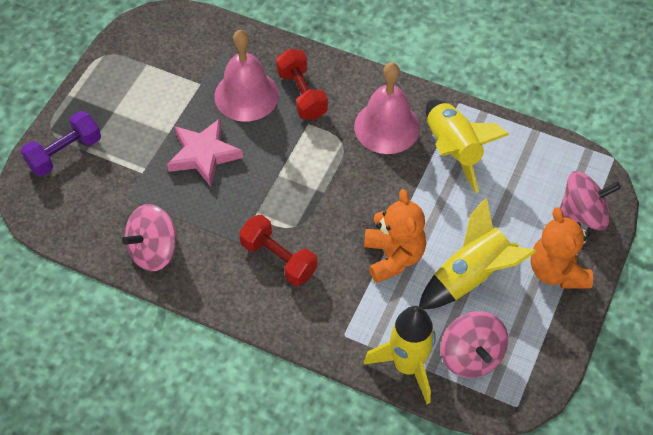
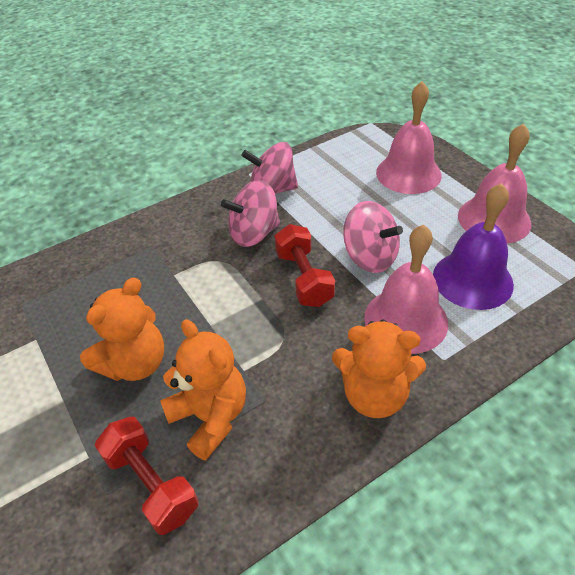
orange teddy bear: [364,189,426,283] [531,207,593,288] = 2 -> [80,278,164,381] [160,319,246,461] [332,320,426,418] = 3
pink bell: [214,30,279,122] [354,62,420,154] = 2 -> [364,224,448,354] [376,81,442,194] [458,123,532,243] = 3
pink star: [167,118,243,187] = 1 -> none = 0
purple bell: none = 0 -> [433,183,514,310] = 1
purple dumbbell: [21,111,101,176] = 1 -> none = 0
yellow rocket: [364,306,436,404] [419,198,537,309] [426,99,509,193] = 3 -> none = 0

